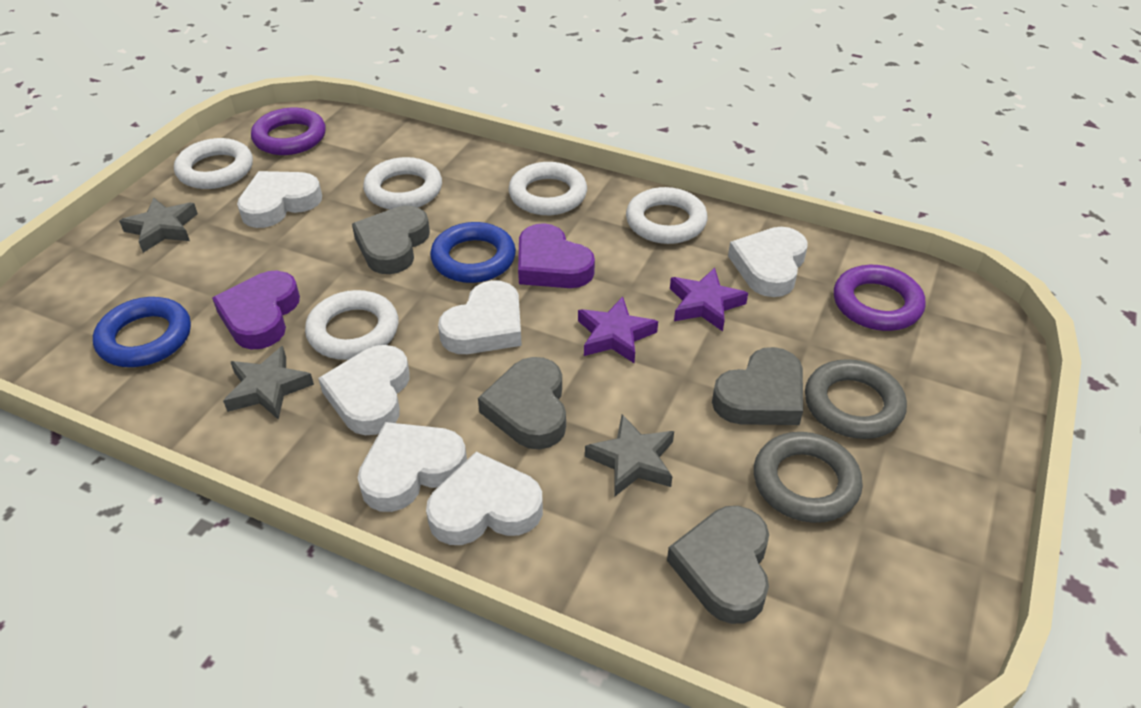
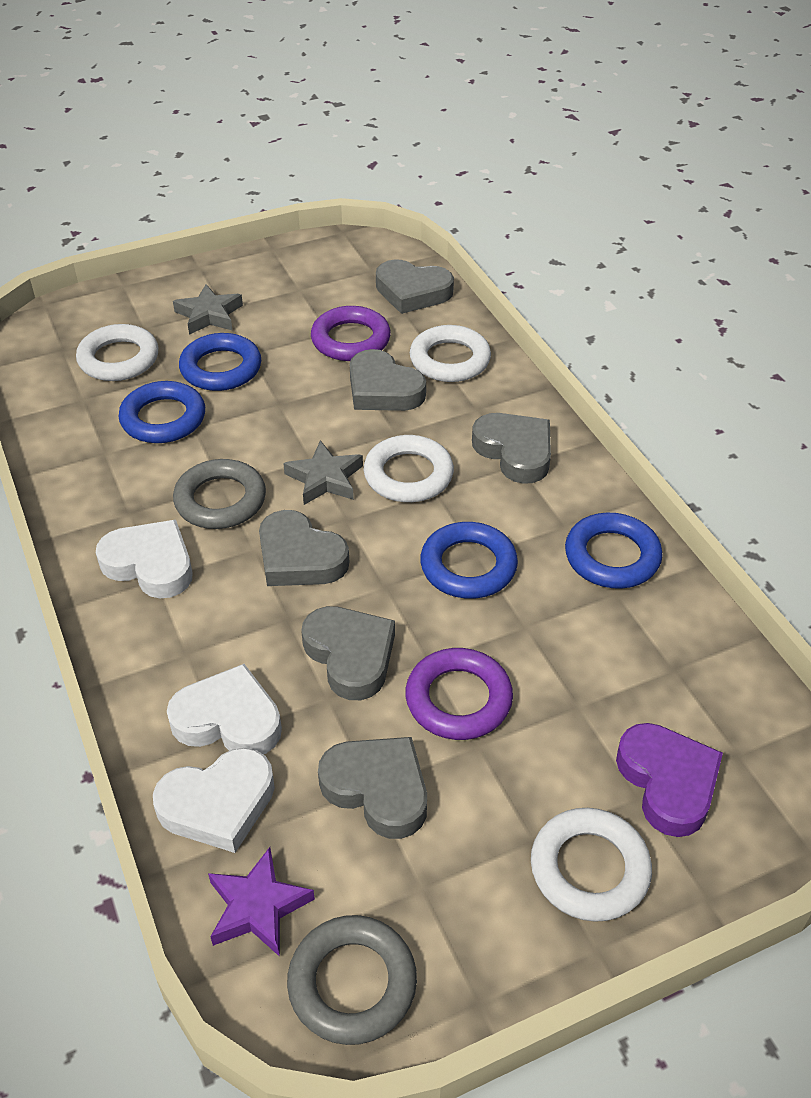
blue ring: [93,297,191,367] [430,222,516,283] = 2 -> [119,381,205,443] [179,333,261,391] [420,522,518,599] [565,513,663,589] = 4
grey heart: [352,206,430,274] [478,357,566,449] [667,506,769,624] [712,347,803,425] = 4 -> [259,510,349,586] [301,606,395,700] [318,737,427,839] [350,349,426,411] [376,259,454,314] [472,413,551,484] = 6
grey star: [119,198,198,253] [223,346,314,420] [585,414,674,496] = 3 -> [173,284,243,335] [283,440,363,505] = 2
purple heart: [212,271,300,349] [518,223,595,288] = 2 -> [616,723,723,837] = 1
purple star: [578,297,658,363] [670,268,748,331] = 2 -> [208,847,315,957] = 1
white heart: [237,171,322,228] [318,345,410,435] [358,422,467,512] [426,452,543,545] [438,280,522,354] [728,227,807,297] = 6 -> [96,520,192,598] [153,748,275,853] [167,664,282,755] = 3
white ring: [174,138,253,189] [305,290,398,360] [363,157,442,209] [509,162,587,215] [626,187,708,244] = 5 -> [76,324,159,381] [363,435,454,502] [410,325,491,382] [531,808,652,922] = 4

